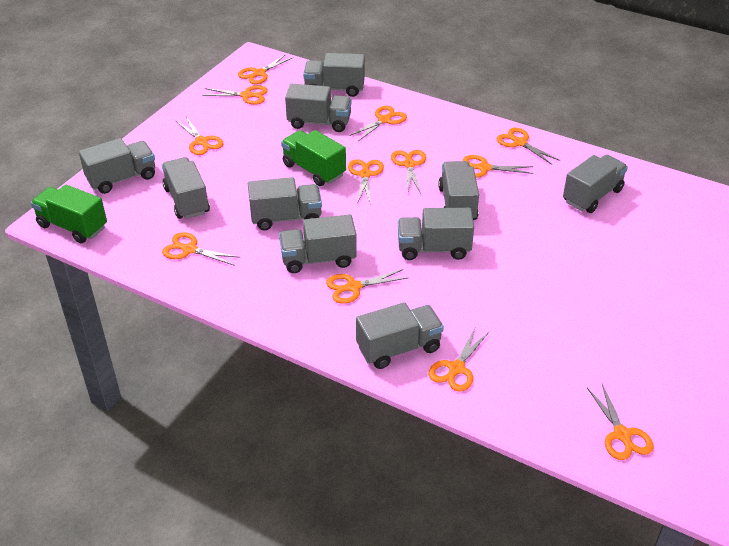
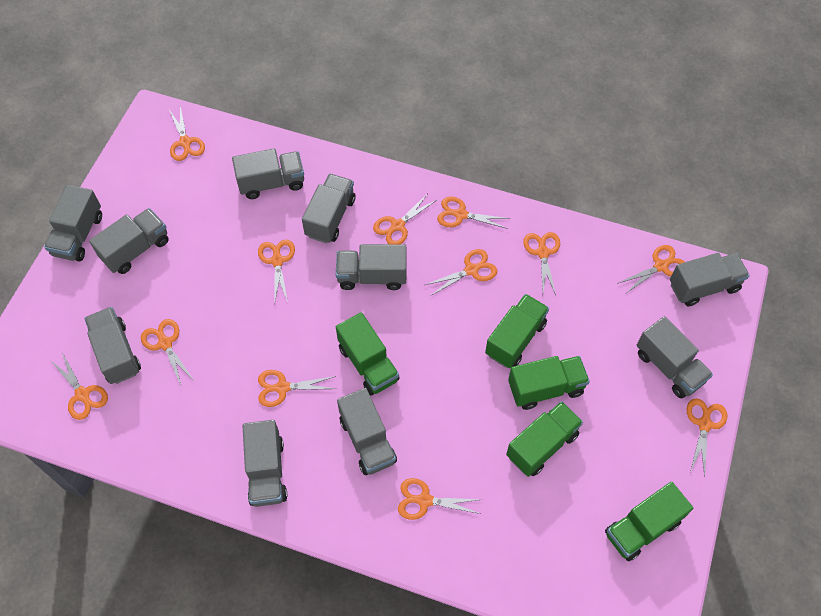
green truck: [31,185,107,243] [281,130,346,186] = 2 -> [336,312,400,396] [485,294,549,368] [506,401,583,477] [508,356,590,410] [605,482,693,561] = 5

